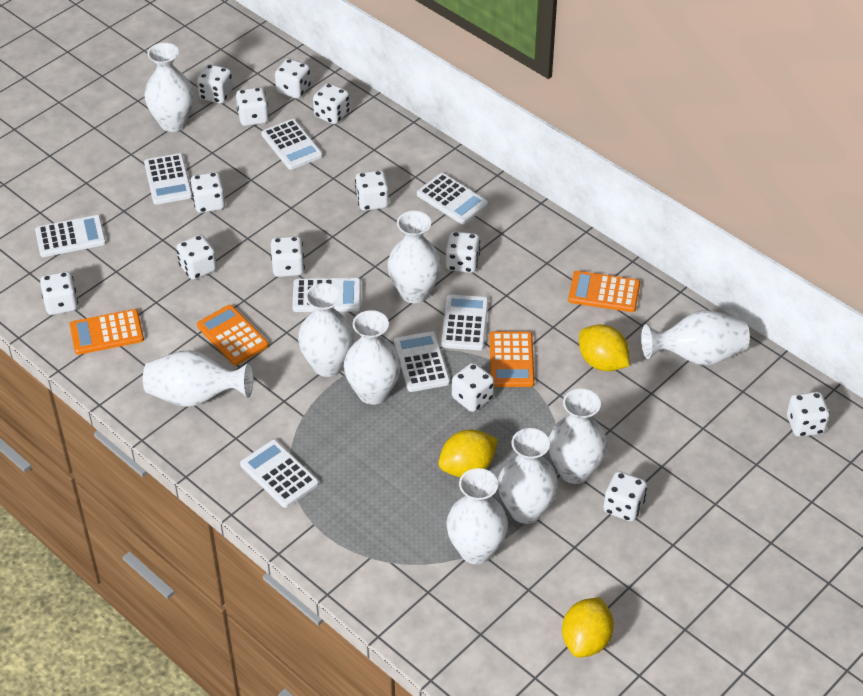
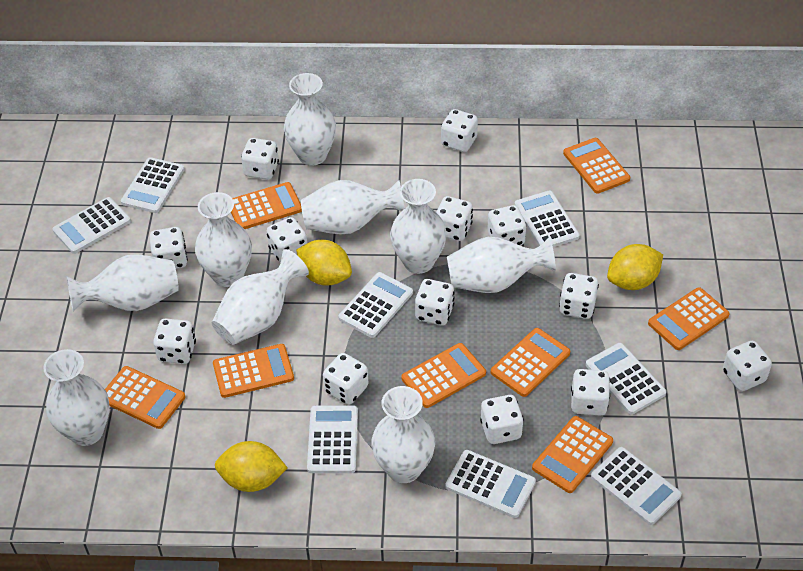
orange calculator: [70,309,144,355] [197,305,269,365] [490,331,535,387] [568,271,640,312] = 4 -> [105,366,185,429] [213,344,294,398] [231,182,302,229] [401,343,486,408] [491,328,570,397] [532,416,613,493] [563,138,630,194] [648,287,730,350] = 8

